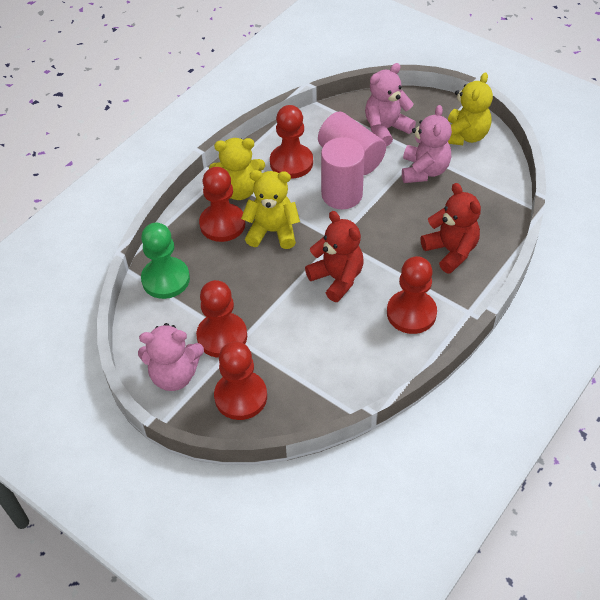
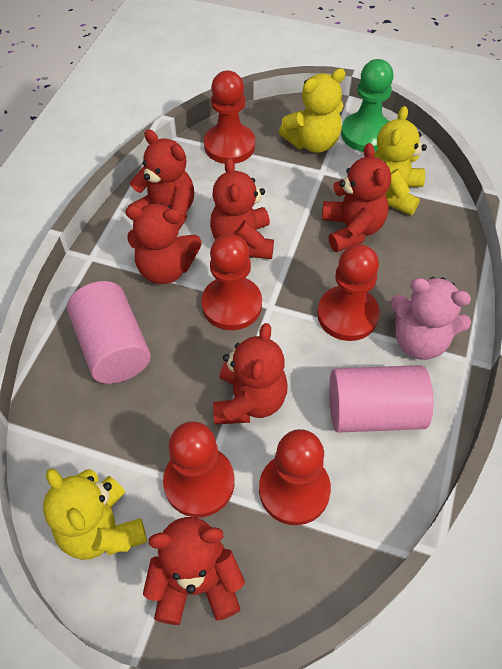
pink teddy bear: [138,323,204,391] [365,63,416,146] [402,105,452,183] = 3 -> [391,277,471,360] = 1
red teddy bear: [305,211,363,302] [421,183,481,274] = 2 -> [125,203,201,284] [128,129,194,230] [143,517,245,625] [210,158,274,259] [213,323,287,425] [322,143,391,252] = 6

